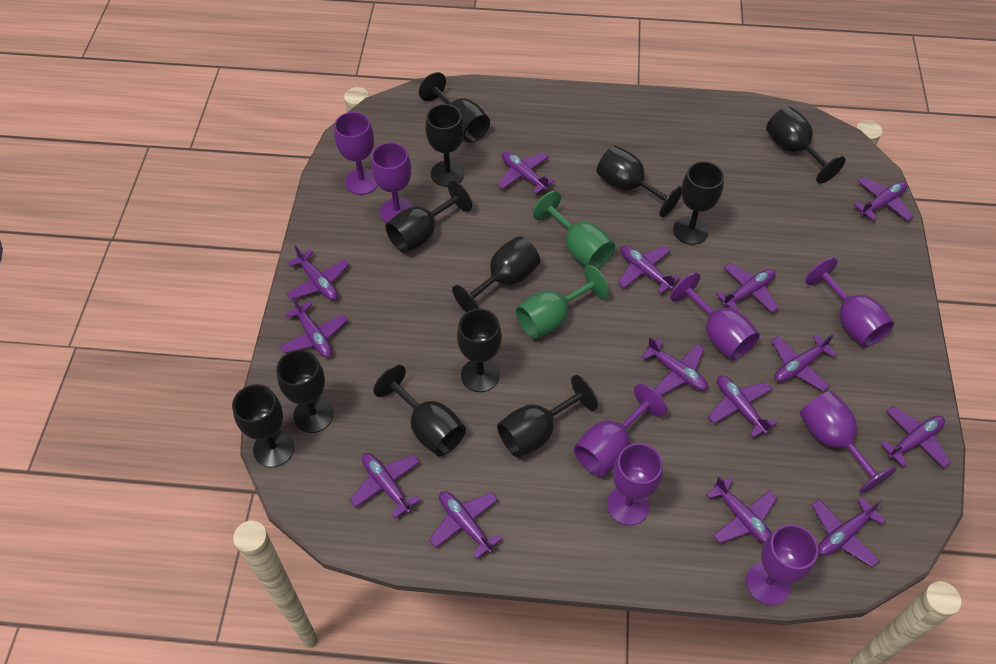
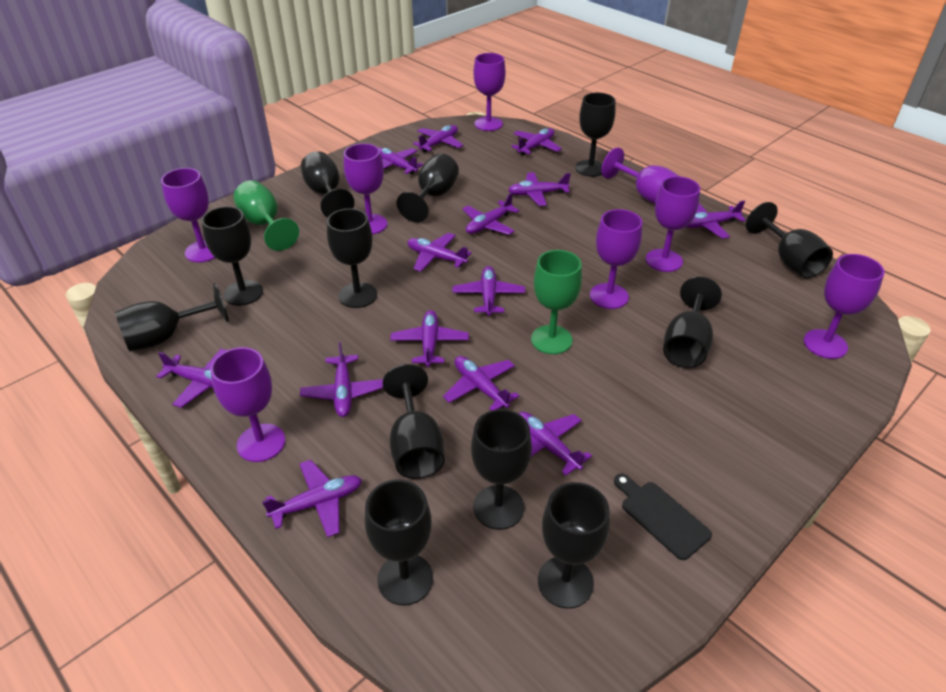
black cutting board: none = 0 -> [614,474,712,560] = 1

